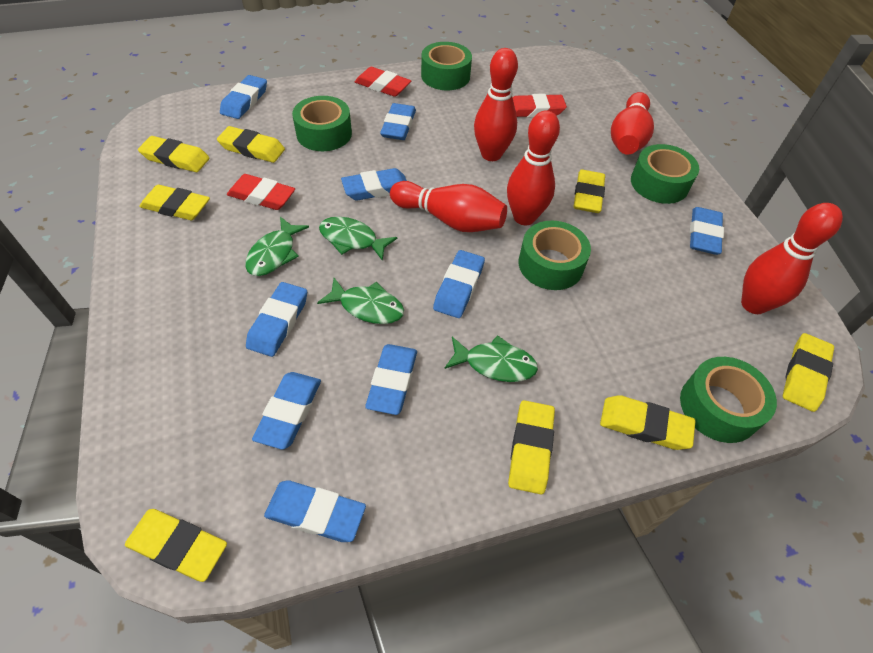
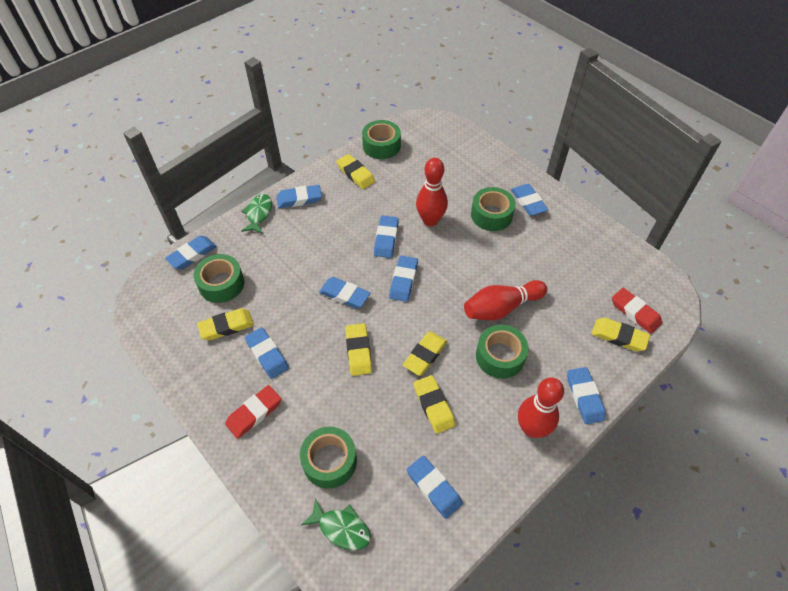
green fish: [245,217,309,276] [317,278,404,324] [319,217,397,261] [444,335,538,382] = 4 -> [241,194,272,234] [301,498,371,550] = 2
red bowling pin: [390,181,507,232] [474,48,518,161] [507,110,560,225] [611,92,654,155] [741,203,843,314] = 5 -> [416,158,448,226] [464,280,547,321] [518,378,564,438] = 3
red eraser: [227,174,295,210] [355,67,411,97] [512,94,567,117] = 3 -> [225,385,281,439] [612,288,662,334] = 2
yellow eraser: [125,509,227,582] [138,136,209,172] [140,185,210,220] [217,126,285,163] [508,400,555,494] [573,170,605,213] [600,395,695,450] [783,333,834,412] = 8 -> [197,308,254,340] [336,154,375,189] [345,323,372,376] [403,331,447,376] [413,375,456,434] [592,318,650,352] = 6

